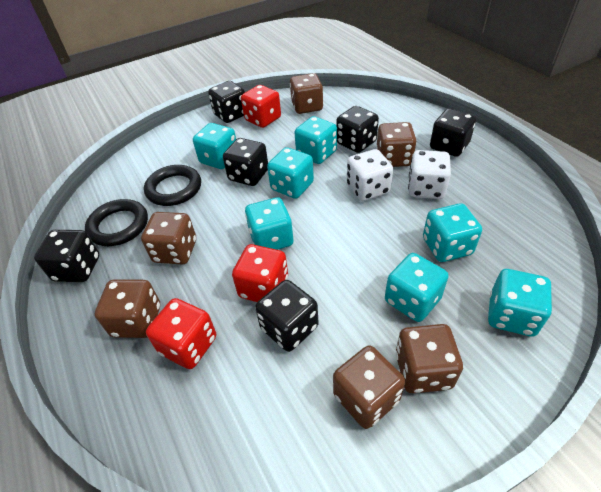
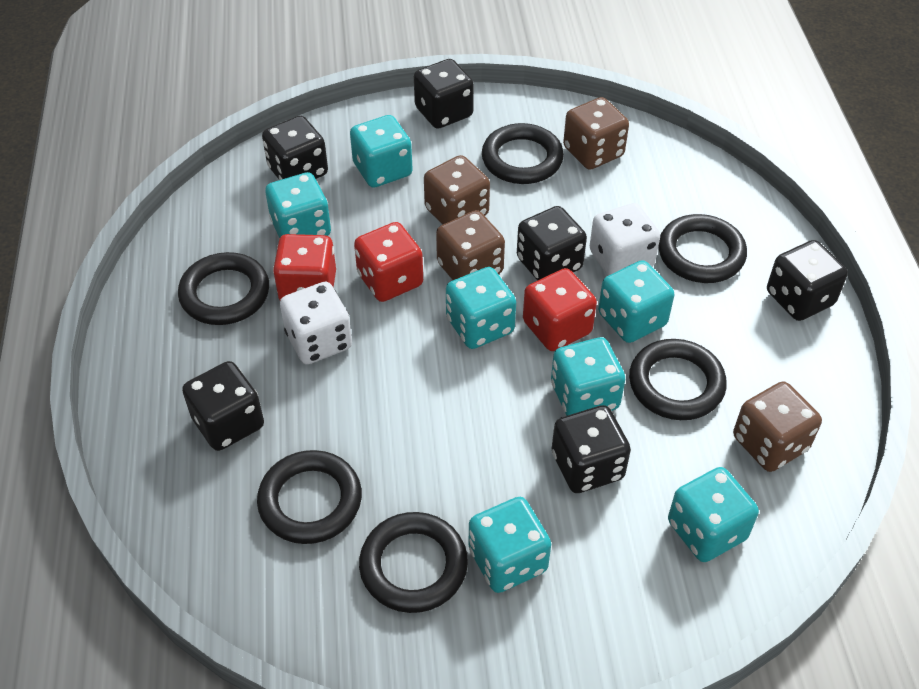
black ring: [85,199,148,246] [144,165,201,206] = 2 -> [178,252,269,325] [257,450,362,544] [359,512,468,613] [482,123,564,184] [629,339,727,420] [658,214,747,283] = 6
brown dice: [95,280,160,338] [141,212,196,264] [290,73,323,114] [333,345,405,429] [376,122,417,167] [396,324,463,393] = 6 -> [424,155,490,225] [436,210,505,280] [563,97,629,170] [733,381,822,472] = 4

